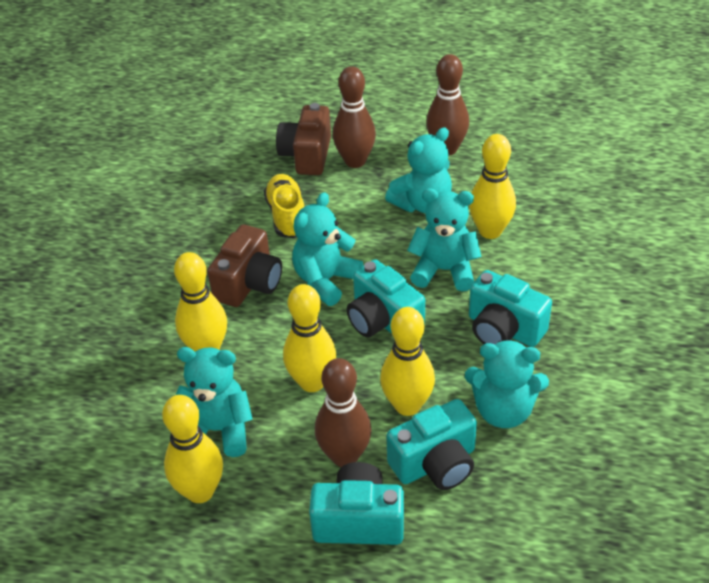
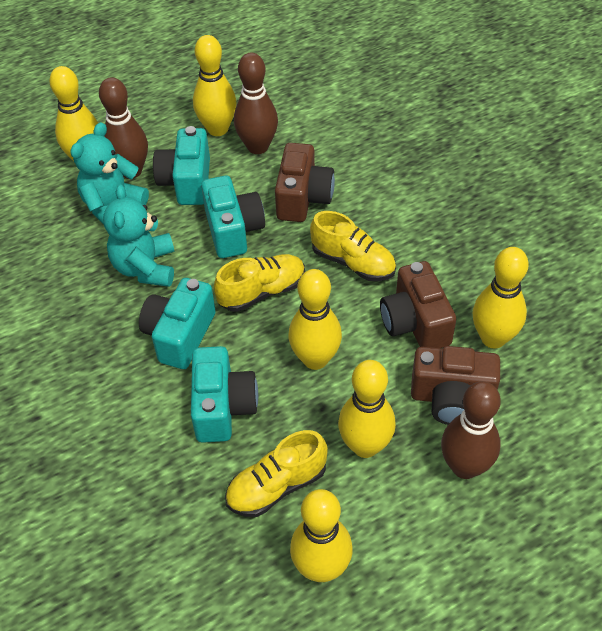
brown camera: [207,224,282,307] [276,103,331,175] = 2 -> [275,143,335,222] [380,261,456,348] [411,346,500,425] = 3
turquoise teddy bear: [176,347,253,457] [292,192,363,306] [385,127,452,213] [407,188,482,291] [465,340,549,428] = 5 -> [70,122,149,224] [103,184,174,287] = 2
yellow bowling pin: [162,395,223,503] [174,252,227,351] [283,284,336,392] [380,307,435,416] [469,134,516,239] = 5 -> [49,66,98,160] [193,35,237,136] [289,269,342,370] [290,489,353,582] [338,360,396,458] [473,247,529,348] = 6
yellow shoe: [264,174,305,238] = 1 -> [214,254,305,312] [225,430,328,517] [310,211,396,281] = 3

